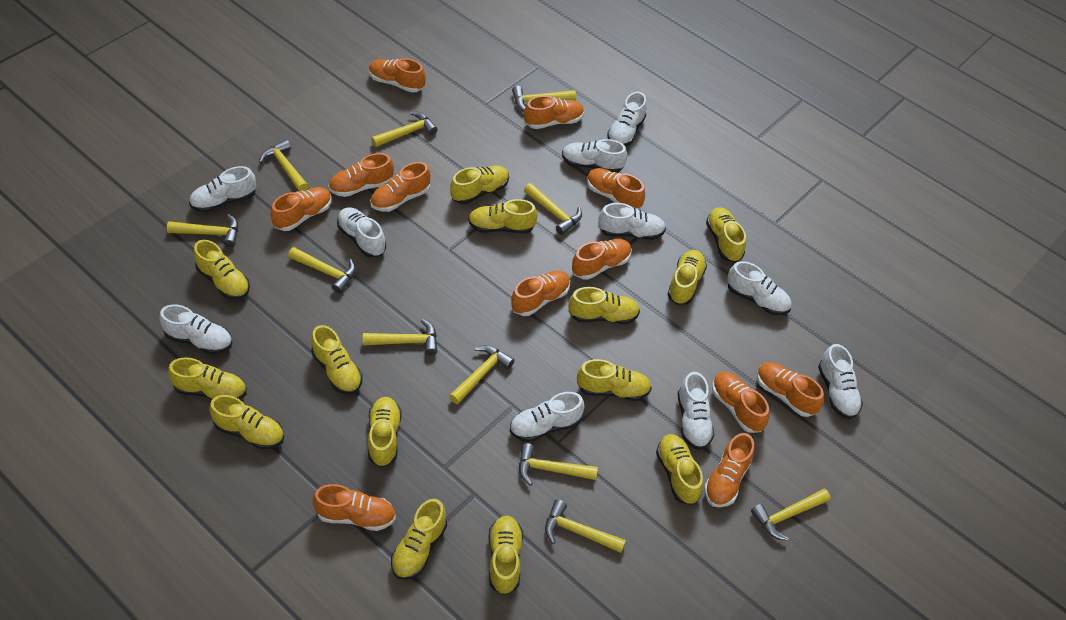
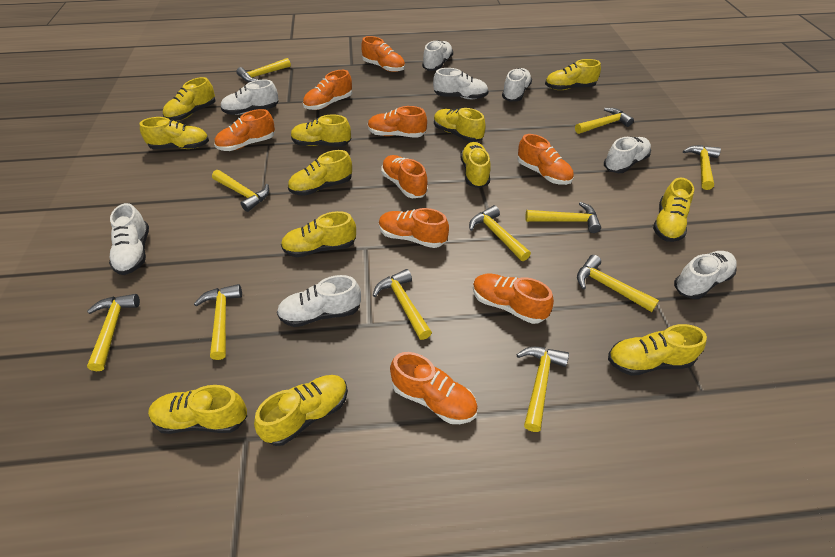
orange shoe: [271,187,332,231] [313,484,396,531] [328,153,394,197] [369,58,426,93] [370,162,431,212] [511,271,570,316] [524,96,584,129] [572,239,632,280] [587,168,645,209] [704,433,754,507] [712,372,770,433] [757,362,824,417] = 12 -> [214,109,275,151] [303,70,352,110] [361,36,405,72] [368,106,427,138] [379,208,449,248] [381,155,428,198] [390,352,478,424] [473,274,554,324] [517,134,574,185] = 9
white shoe: [159,304,232,354] [189,166,256,213] [337,207,386,258] [510,392,585,442] [562,139,627,173] [598,203,666,240] [607,92,647,147] [677,372,714,450] [727,261,792,315] [818,344,863,419] = 10 -> [109,203,149,275] [220,80,279,115] [277,275,361,327] [422,40,453,71] [433,68,489,99] [502,68,532,101] [604,136,651,173] [674,251,737,299] = 8
yellow shoe: [168,357,247,399] [193,240,250,300] [209,395,284,449] [311,325,363,395] [368,397,402,467] [391,499,447,580] [450,166,509,204] [468,199,538,233] [488,516,523,595] [569,287,640,324] [577,359,652,401] [656,434,703,505] [667,250,707,305] [706,207,746,263] = 14 -> [140,117,209,149] [148,385,247,434] [163,77,216,121] [254,375,348,446] [281,211,356,257] [288,150,352,196] [291,115,351,147] [434,108,486,142] [460,142,491,188] [545,59,601,90] [608,324,707,376] [653,178,694,242] = 12

